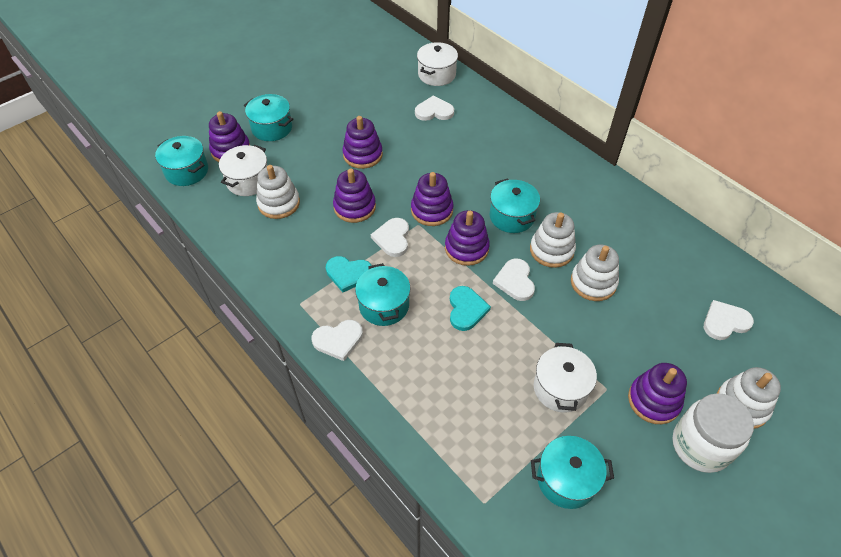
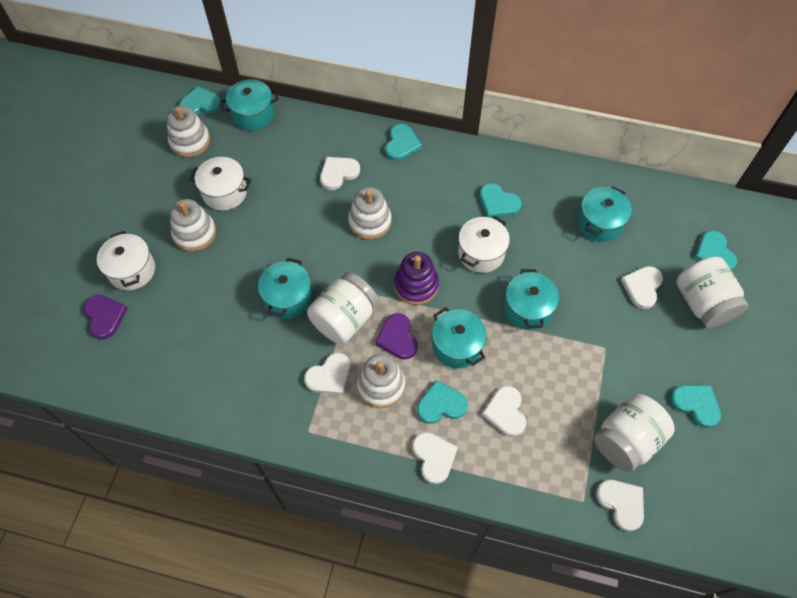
purple heart: none = 0 -> [84,295,128,339] [375,313,418,359] = 2
purple stacking toy: [209,111,250,162] [333,169,376,223] [342,116,383,169] [411,172,454,226] [445,210,490,266] [628,363,687,424] = 6 -> [394,252,439,305] = 1
turquoise heart: [326,256,372,292] [450,286,491,331] = 2 -> [179,86,221,115] [385,124,422,161] [417,380,468,424] [480,183,522,218] [670,385,721,428] [694,230,737,271] = 6
white heart: [312,320,363,361] [371,218,409,257] [415,95,454,121] [493,259,535,301] [704,300,754,340] = 5 -> [304,353,351,395] [320,157,360,190] [412,432,458,484] [482,386,526,437] [596,480,644,531] [621,266,663,309] = 6
white jar: [673,393,754,473] = 1 -> [307,272,379,344] [594,394,675,472] [676,256,748,328] = 3

